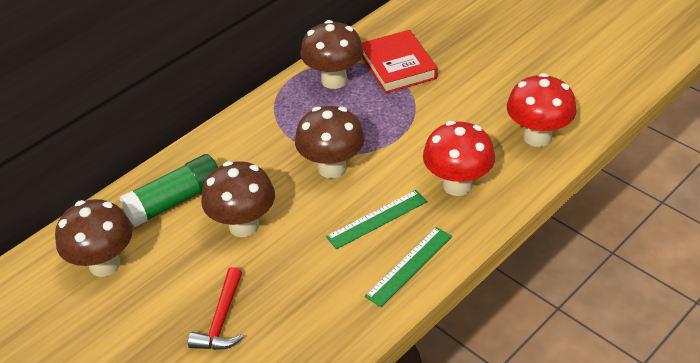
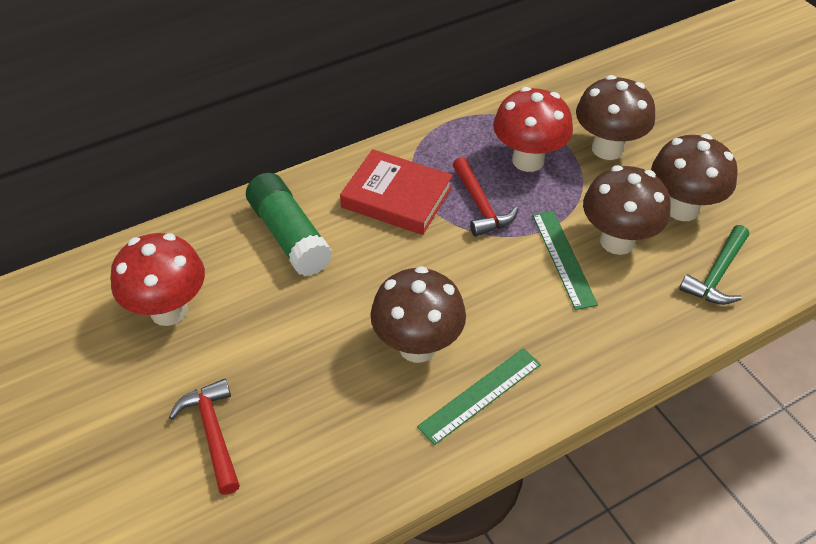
green hammer: none = 0 -> [679,225,749,305] = 1
red hammer: [188,267,244,350] = 1 -> [169,379,240,495] [453,157,518,237] = 2

